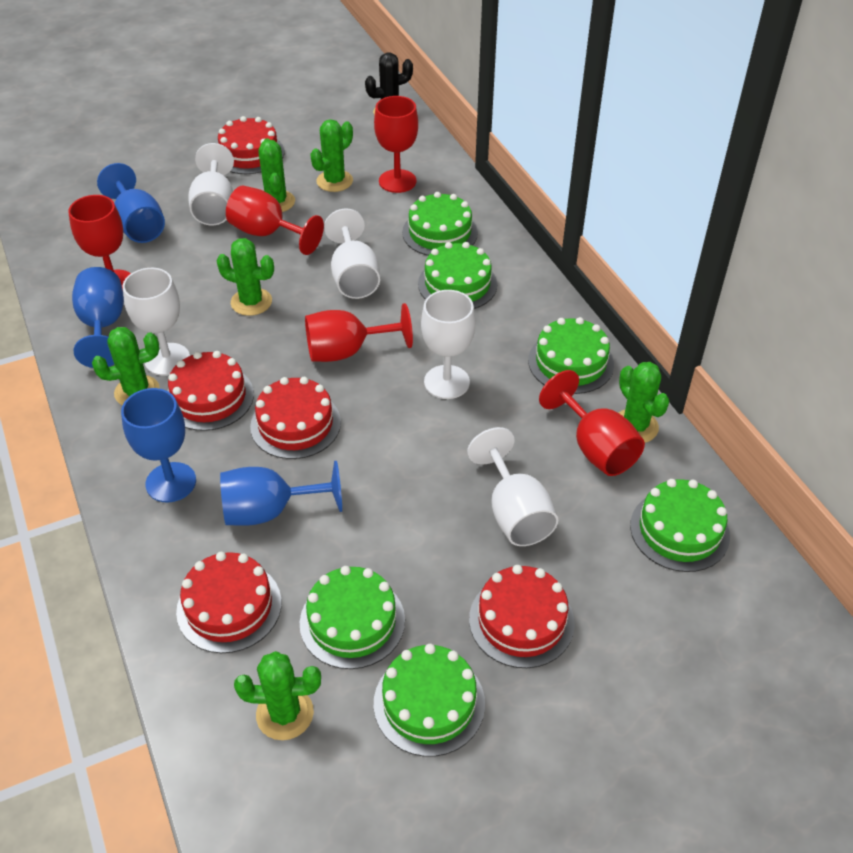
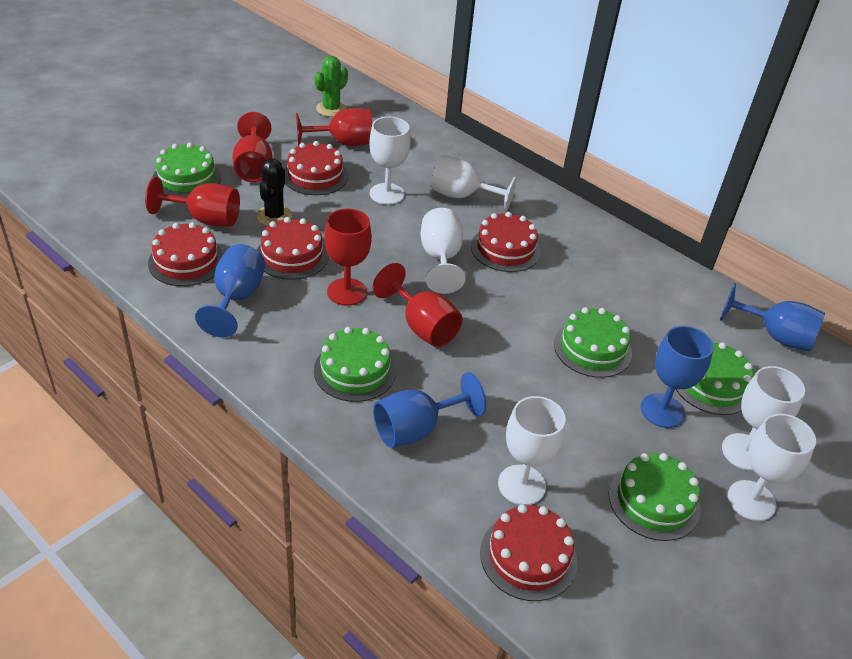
green cactus: [92,327,160,405] [216,238,274,316] [234,651,321,740] [258,138,295,212] [310,119,353,192] [619,362,669,443] = 6 -> [314,56,348,117] = 1
green cake: [300,566,405,669] [374,644,485,757] [402,192,478,256] [418,242,497,309] [528,317,614,394] [630,479,730,572] = 6 -> [153,143,221,198] [314,327,396,402] [554,307,632,378] [609,453,700,541] [676,342,753,415] = 5
white goblet: [123,268,190,376] [188,143,234,226] [324,209,380,299] [421,290,475,399] [467,427,558,546] = 5 -> [369,117,411,205] [421,208,465,294] [431,155,517,211] [498,396,566,505] [722,366,805,471] [728,414,816,521] = 6

